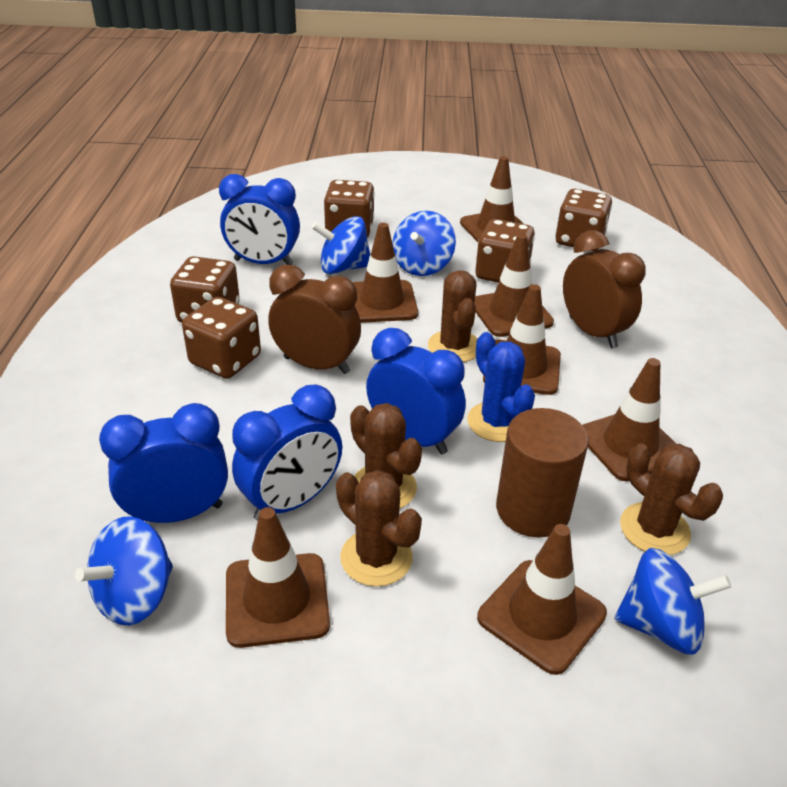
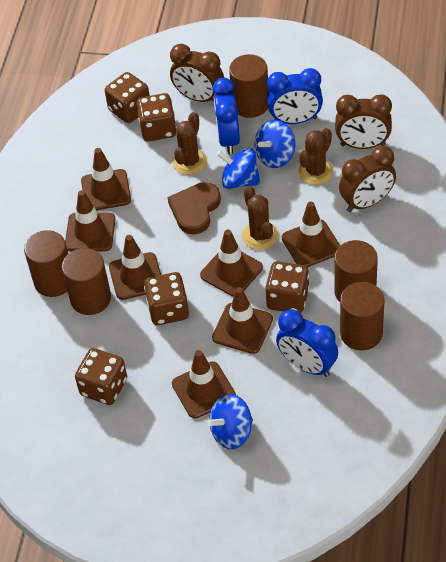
blue cactus: [467,332,535,442] = 1 -> none = 0
blue clock: [99,403,228,523] [219,174,300,265] [232,385,342,521] [366,328,466,454] = 4 -> [212,78,240,154] [267,68,323,124] [276,309,338,377] = 3
blue spinning top: [75,516,173,625] [312,216,370,274] [392,211,456,276] [615,548,732,655] = 4 -> [207,394,253,449] [217,148,260,189] [254,120,295,168] = 3
brown cactus: [336,470,422,586] [350,403,422,508] [428,270,478,362] [620,444,723,555] = 4 -> [173,112,207,175] [242,186,278,250] [298,128,334,185] = 3
brown clock: [268,265,361,374] [563,230,645,348] = 2 -> [170,44,224,102] [335,95,392,149] [339,146,396,212] = 3
brown cylinder: [496,408,589,538] = 1 -> [24,230,68,297] [62,248,111,315] [229,54,269,118] [335,240,378,302] [340,282,385,351] = 5
brown heart: none = 0 -> [167,182,221,235] = 1

